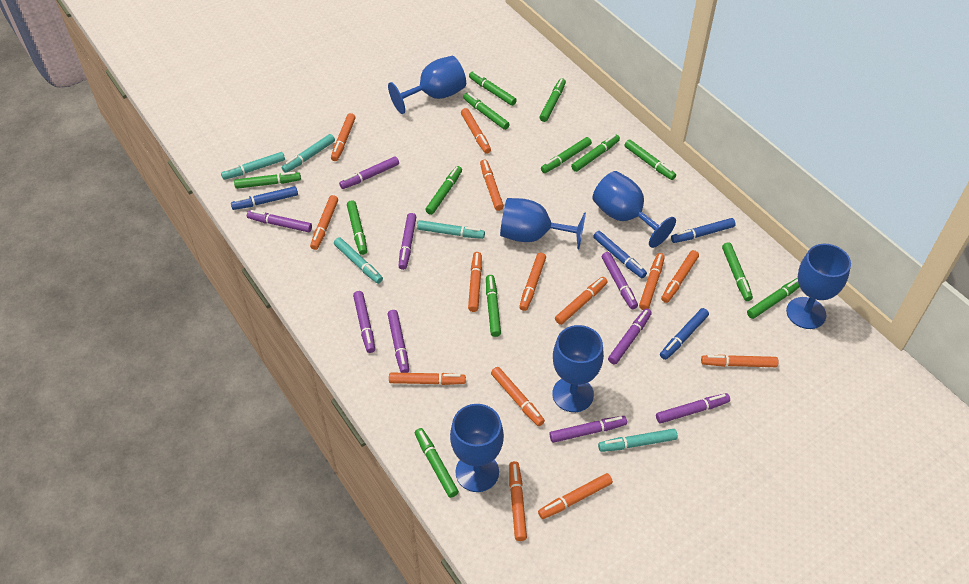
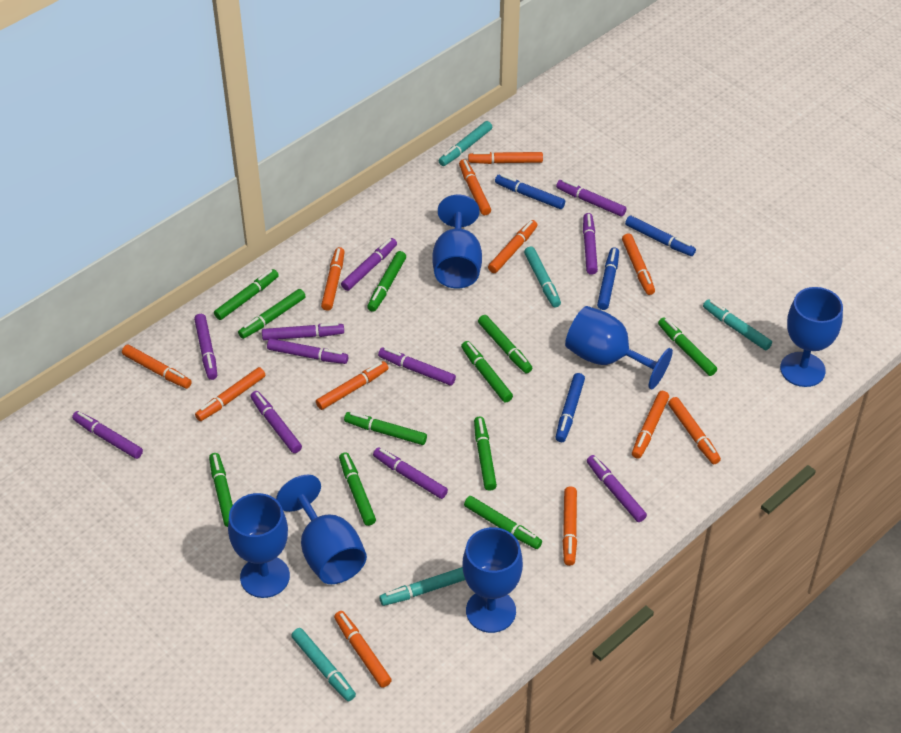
green marker: [234,172,301,189] [347,200,367,255] [415,428,459,498] [425,166,462,215] [463,93,510,130] [469,71,517,106] [486,275,501,337] [540,78,566,122] [541,137,592,173] [571,134,620,172] [624,140,676,180] [722,242,753,301] [747,278,800,319] = 13 -> [209,453,233,527] [214,269,279,320] [238,289,306,339] [339,452,376,526] [344,412,427,445] [367,251,406,312] [461,341,513,402] [464,496,542,549] [474,417,497,491] [478,315,532,373] [658,317,717,376] = 11
orange marker: [310,195,338,250] [331,113,356,161] [389,373,466,385] [461,108,491,154] [468,252,482,312] [480,160,504,211] [491,367,545,426] [509,461,527,541] [519,253,546,311] [538,473,613,519] [555,277,608,325] [639,253,665,310] [661,250,699,303] [701,355,779,367] = 14 -> [122,345,192,389] [195,367,265,421] [316,361,389,410] [321,247,345,311] [334,611,392,688] [459,159,491,215] [468,152,543,164] [488,220,537,273] [562,487,577,566] [622,234,655,295] [632,391,669,459] [668,397,721,464] = 12
purple marker: [247,210,312,232] [339,156,399,189] [353,291,375,353] [388,310,409,373] [398,213,416,270] [550,416,627,443] [602,252,638,309] [608,309,652,365] [656,393,730,423] = 9 -> [72,411,143,459] [194,314,217,380] [250,391,302,453] [262,323,344,341] [267,338,348,364] [341,238,397,291] [373,447,448,499] [378,348,456,386] [556,179,626,217] [583,213,598,275] [587,455,647,522] = 11

